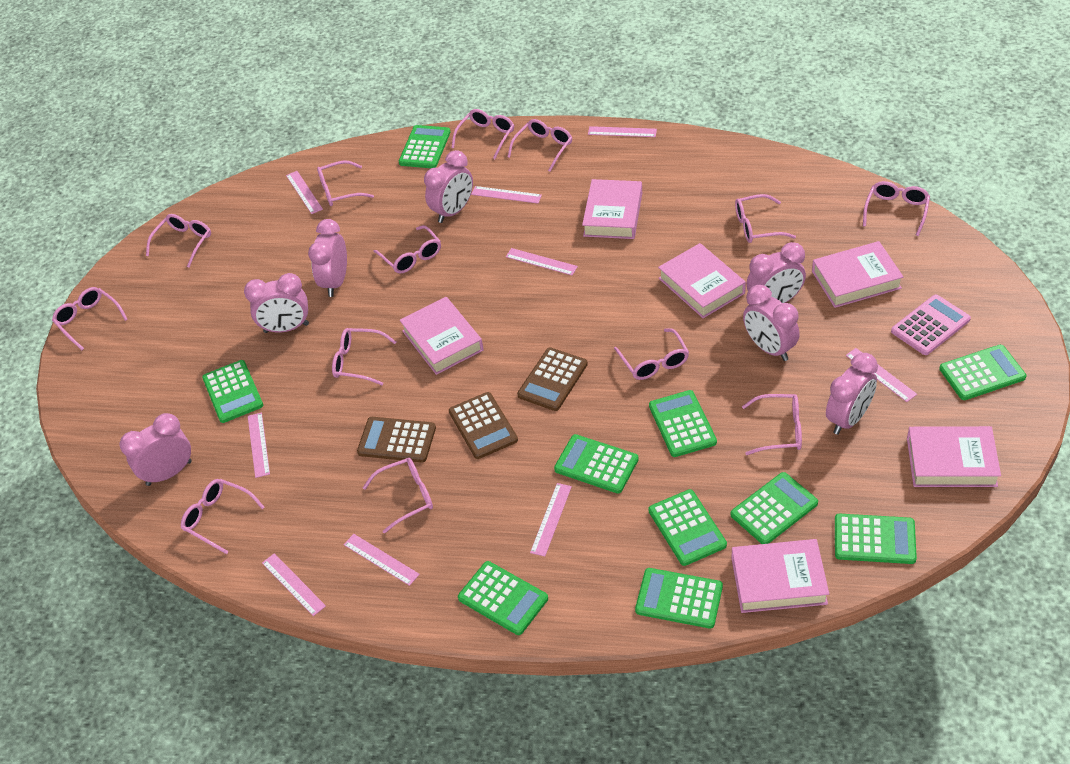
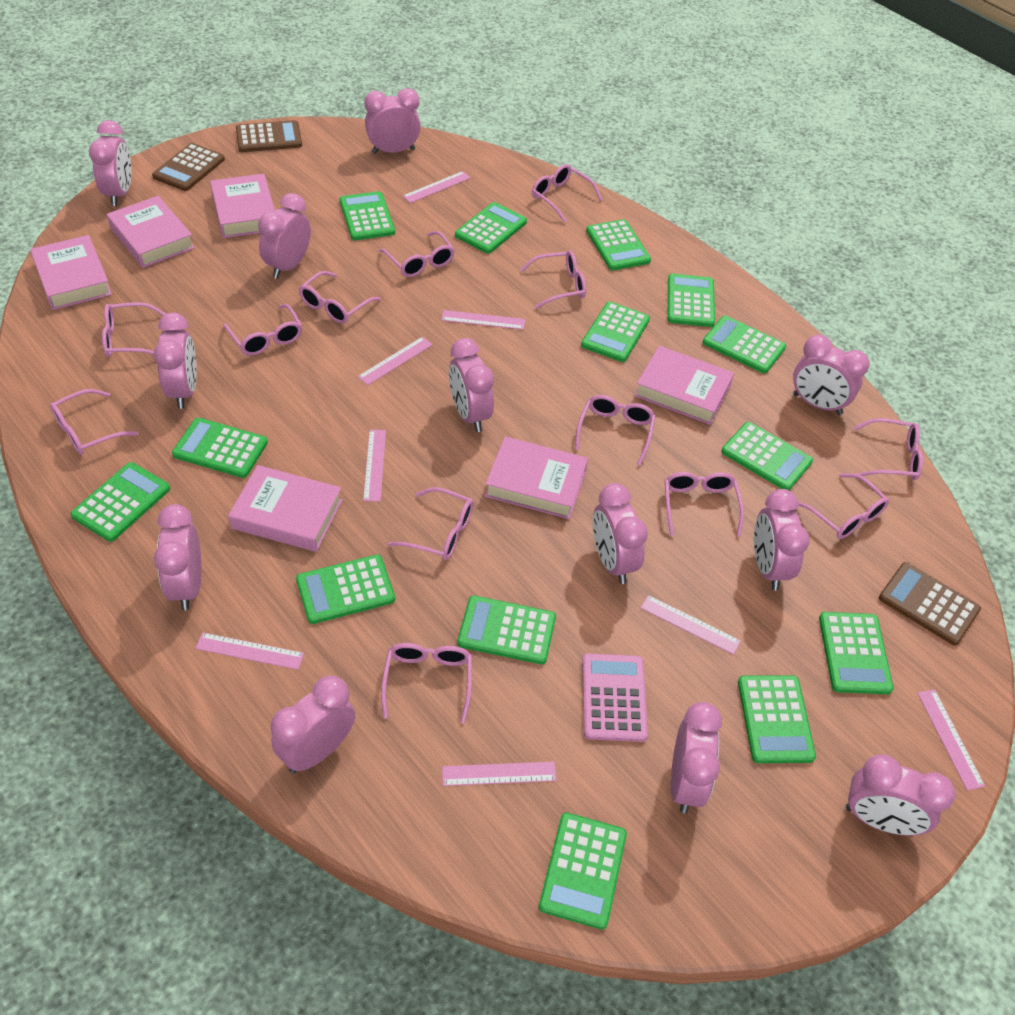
green calculator: [202,360,263,423] [399,125,451,168] [458,561,548,635] [554,434,639,493] [635,568,723,629] [648,489,727,566] [649,390,717,457] [730,472,818,544] [835,514,917,564] [939,345,1026,400] = 10 -> [70,462,170,542] [172,417,268,478] [296,554,395,624] [340,191,395,240] [455,202,527,254] [458,595,556,664] [539,813,627,929] [581,302,650,362] [586,219,651,271] [668,273,715,327] [702,316,786,373] [721,422,813,490] [738,675,816,763] [819,612,894,694] = 14
pink clock: [120,413,192,486] [244,273,309,333] [308,219,347,297] [424,150,473,223] [743,285,800,361] [747,242,806,303] [826,353,878,435] = 7 -> [89,120,131,206] [154,313,197,409] [154,504,201,610] [258,193,311,279] [270,675,355,773] [365,88,421,154] [449,338,494,432] [593,483,648,584] [671,702,722,813] [754,489,810,590] [793,335,870,415] [846,754,955,836] = 12
pink ruler: [248,412,270,478] [262,553,326,616] [286,171,323,214] [344,534,420,586] [471,186,542,204] [506,248,578,275] [530,483,572,556] [588,126,657,137] [846,348,917,402] = 9 -> [195,632,304,670] [357,337,433,385] [363,430,386,502] [403,171,471,203] [441,310,525,330] [442,762,557,786] [641,595,741,655] [917,689,985,790] = 8

